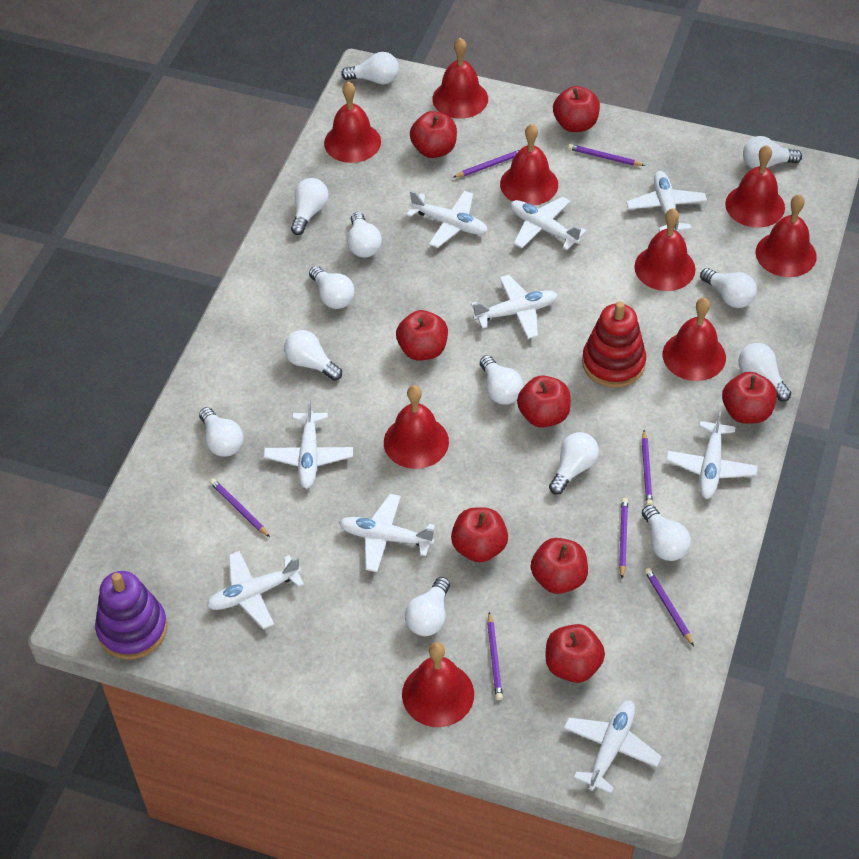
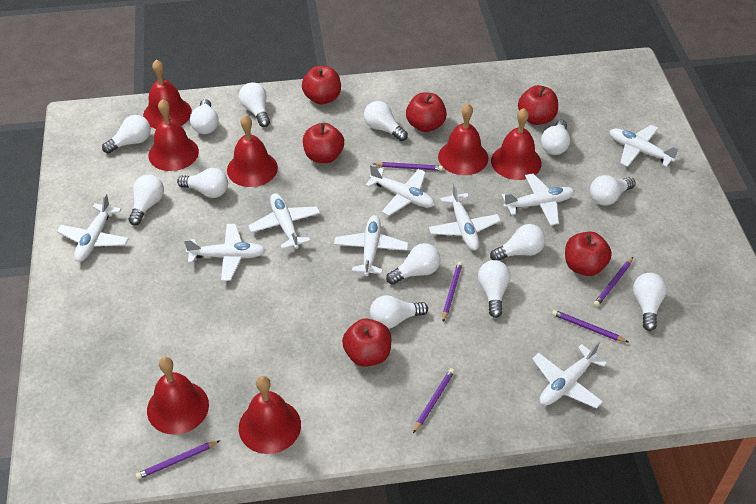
purple pencil: [210,479,270,537] [453,150,519,178] [487,612,503,700] [568,144,645,166] [619,498,628,578] [642,430,653,505] [645,568,694,646] = 7 -> [135,440,220,480] [374,162,443,171] [413,368,455,433] [442,261,462,322] [552,310,628,342] [594,257,633,307] = 6
purple stacking toy: [95,571,167,659] = 1 -> none = 0
red apple: [396,310,448,360] [410,111,457,158] [451,507,508,562] [517,375,571,428] [531,538,588,594] [546,624,605,683] [553,86,600,132] [722,372,777,423] = 8 -> [302,66,341,105] [303,123,344,163] [342,319,392,367] [406,92,447,132] [518,85,558,125] [565,232,612,276] = 6
red bell: [324,82,381,163] [384,385,449,469] [402,642,474,727] [432,38,488,119] [500,124,558,206] [634,208,696,291] [663,298,726,381] [725,145,785,228] [756,194,817,277] = 9 -> [143,59,192,129] [147,357,209,435] [148,99,199,171] [227,115,278,187] [239,376,301,454] [438,104,488,175] [491,108,542,180] = 7
red stacking toy: [582,301,646,388] = 1 -> none = 0

